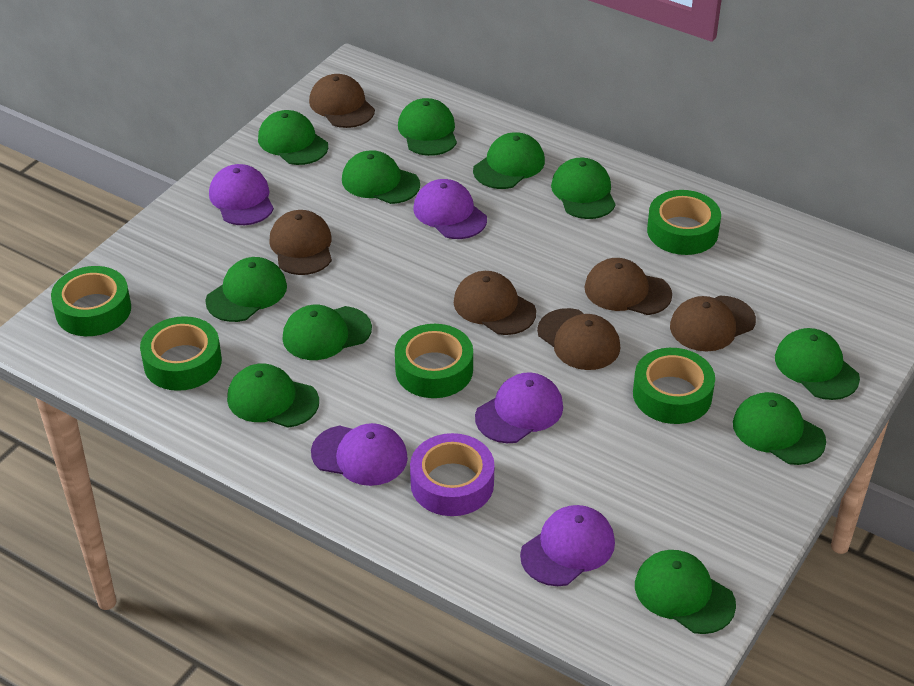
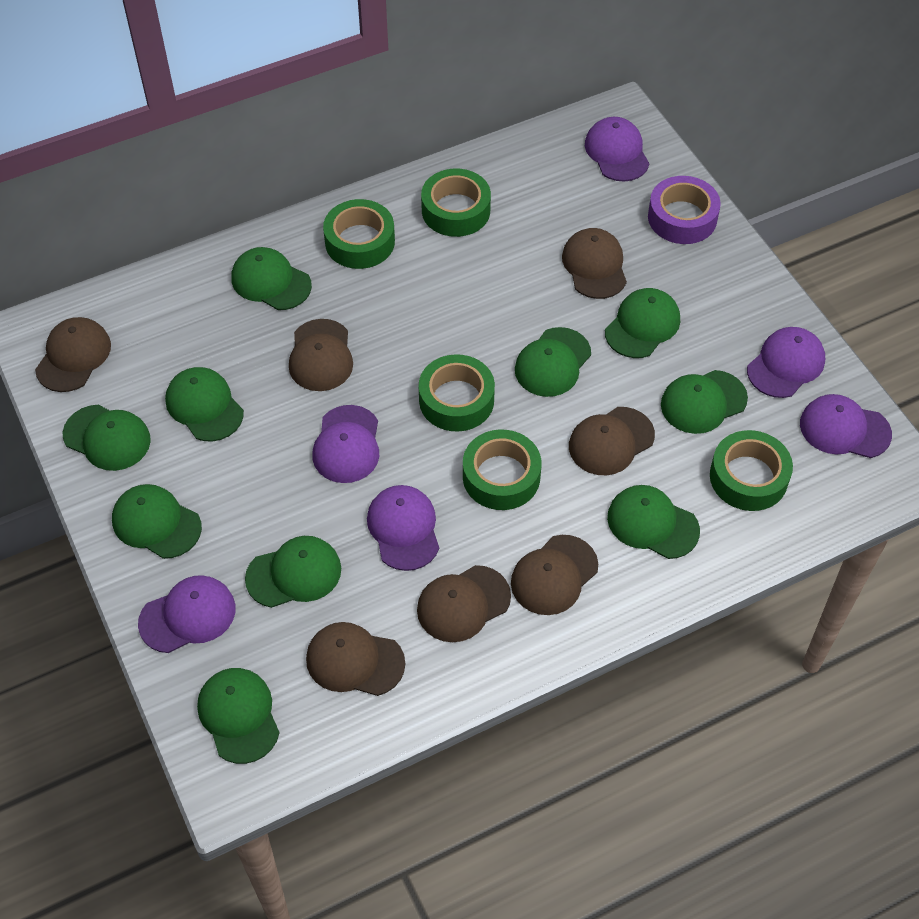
brown cap: [269,210,332,275] [309,74,375,128] [454,271,536,335] [537,308,620,370] [584,258,672,315] [670,296,756,351] = 6 -> [35,317,111,392] [289,319,353,391] [306,622,405,696] [417,565,511,642] [511,535,598,615] [562,228,627,299] [569,407,655,475] = 7
green cap: [205,257,287,322] [227,363,319,428] [258,110,328,165] [282,305,372,360] [342,150,420,204] [398,98,457,156] [473,132,545,189] [551,158,616,219] [635,550,736,634] [733,392,826,465] [775,328,860,400] = 11 -> [63,405,151,471] [112,484,202,559] [165,367,244,441] [197,668,280,764] [231,247,312,310] [245,536,341,608] [515,327,591,397] [605,288,680,358] [607,485,700,559] [661,370,748,434] = 10
purple cap: [209,164,274,225] [311,423,408,486] [413,179,487,239] [475,372,563,443] [520,505,615,586] = 5 -> [138,575,235,653] [313,405,379,483] [367,485,439,571] [585,117,650,182] [747,327,825,398] [800,394,892,458] = 6

